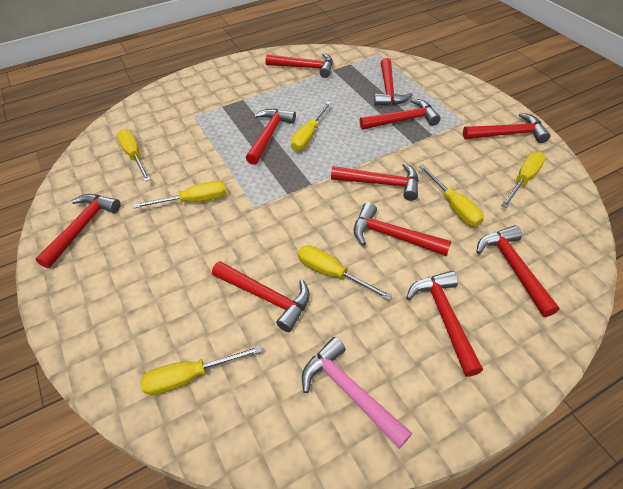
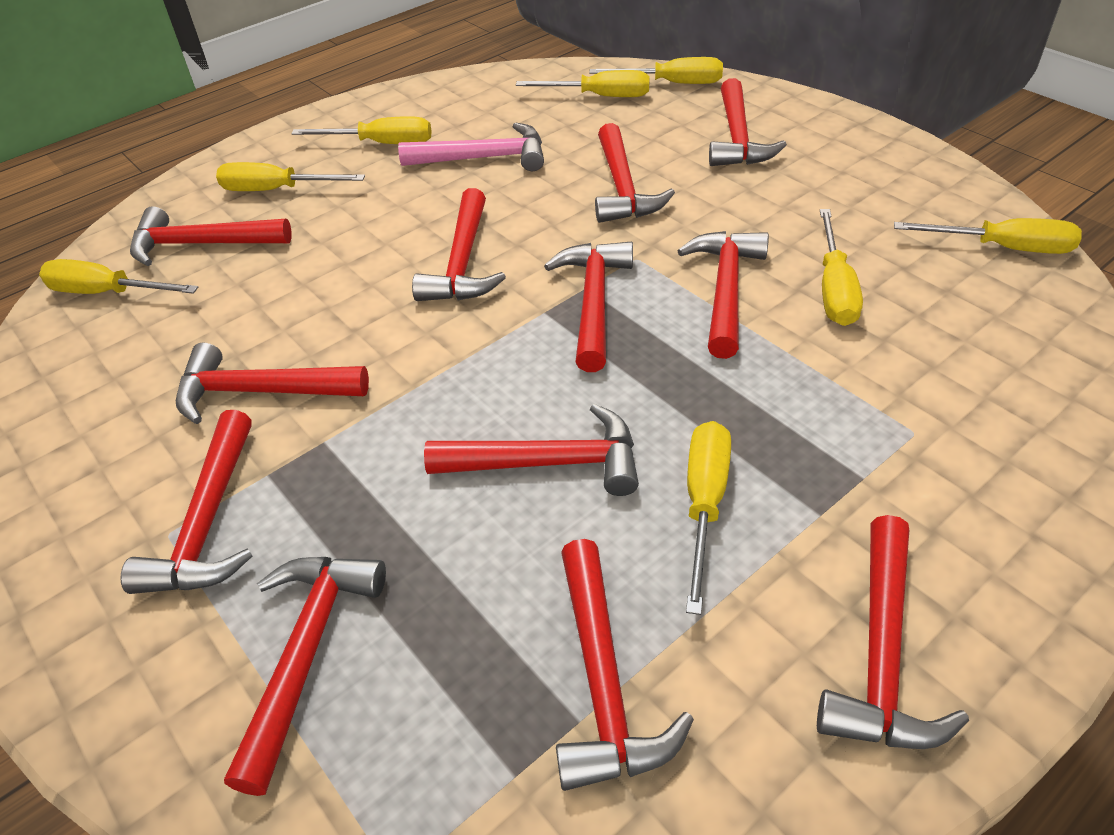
red hammer: [35,194,121,268] [212,261,310,332] [246,109,296,165] [266,53,333,78] [331,163,419,201] [354,202,451,256] [360,99,441,130] [374,58,413,106] [406,271,483,377] [463,113,550,143] [476,225,560,317] = 11 -> [121,410,253,594] [130,206,292,266] [176,343,369,424] [224,557,386,796] [412,188,506,301] [424,404,639,496] [544,242,633,372] [556,539,694,791] [595,123,675,223] [678,231,769,359] [709,78,787,166] [817,515,969,749] = 12
yellow screwdriver: [117,129,150,182] [133,181,226,208] [141,345,262,395] [291,102,331,151] [298,245,393,300] [419,165,484,226] [501,152,545,208] = 7 -> [39,259,198,294] [216,162,365,191] [291,116,432,144] [516,70,650,97] [589,57,723,84] [686,421,731,615] [820,209,863,326] [894,218,1082,254] = 8

